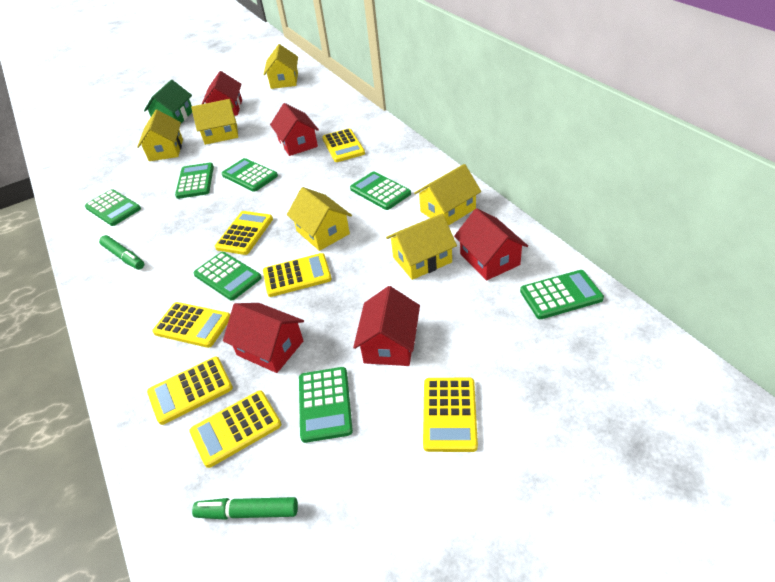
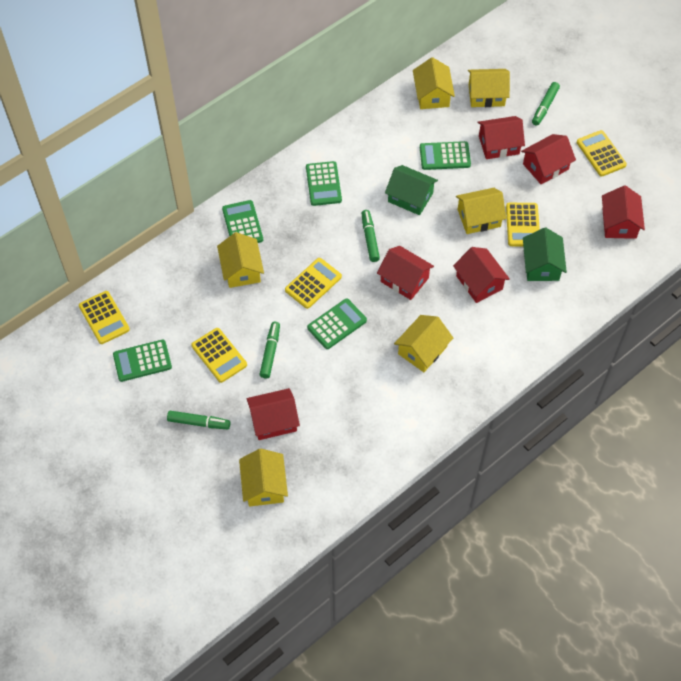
green calculator: [85,189,141,226] [175,162,214,199] [193,252,262,300] [222,158,278,192] [299,367,353,443] [350,171,411,210] [520,270,604,319] = 7 -> [113,340,172,382] [222,200,263,243] [306,161,342,206] [307,299,367,349] [420,141,471,170] = 5
green house: [144,80,192,123] = 1 -> [385,165,438,215] [523,227,567,281] = 2
green marker: [99,235,144,270] [192,497,298,520] = 2 -> [167,411,231,429] [259,322,280,378] [362,210,380,262] [532,82,560,126] = 4
red house: [202,71,242,116] [223,303,304,373] [270,103,319,156] [353,286,420,366] [454,208,528,280] = 5 -> [247,388,300,440] [377,246,434,300] [453,247,510,303] [478,116,525,159] [521,134,576,184] [602,185,645,239] = 6
yellow calculator: [147,357,233,425] [152,302,230,348] [189,390,281,468] [215,211,273,255] [263,253,332,297] [322,128,365,162] [423,377,478,452] = 7 -> [79,291,130,344] [191,328,247,383] [285,258,342,309] [506,203,540,247] [577,130,627,176] = 5

